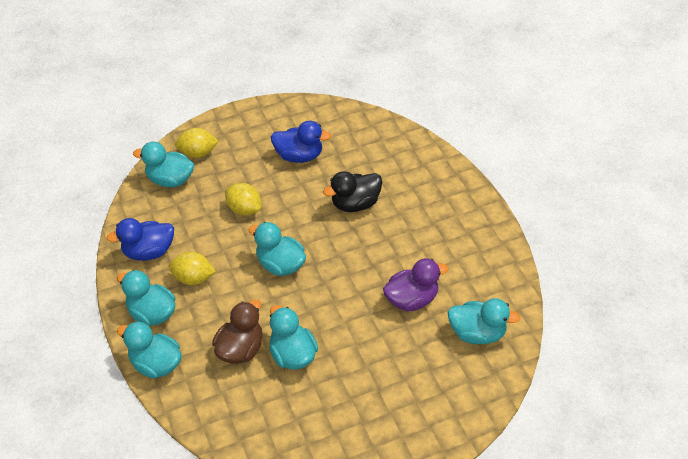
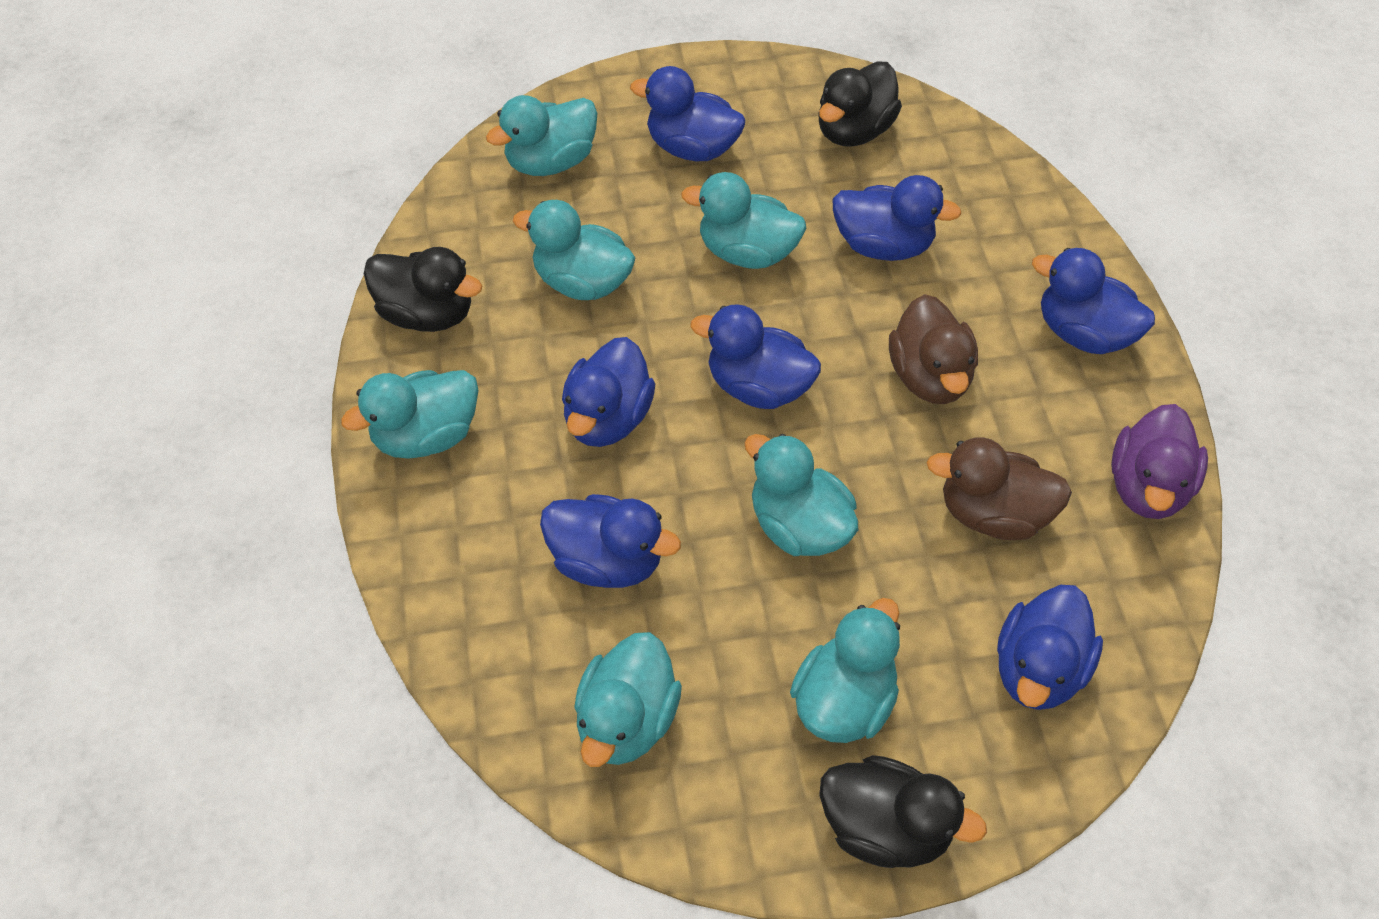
black duck: [323,171,382,212] = 1 -> [364,247,482,332] [818,61,902,147] [819,755,987,868] = 3
blue duck: [107,218,174,261] [271,121,331,163] = 2 -> [540,494,681,588] [562,337,655,447] [630,66,746,161] [690,304,821,409] [833,175,962,261] [997,585,1103,710] [1032,248,1155,354] = 7
brown duck: [212,299,262,364] = 1 -> [889,294,978,404] [927,437,1072,540] = 2
turquoise duck: [117,270,176,326] [117,321,181,379] [133,142,194,188] [248,222,306,276] [269,305,318,370] [448,298,520,344] = 6 -> [341,370,479,459] [486,95,598,176] [513,200,635,300] [574,632,682,767] [681,172,806,269] [744,434,858,556] [790,598,900,743] = 7
yellow lemon: [169,252,216,285] [175,128,218,158] [225,183,261,215] = 3 -> none = 0

